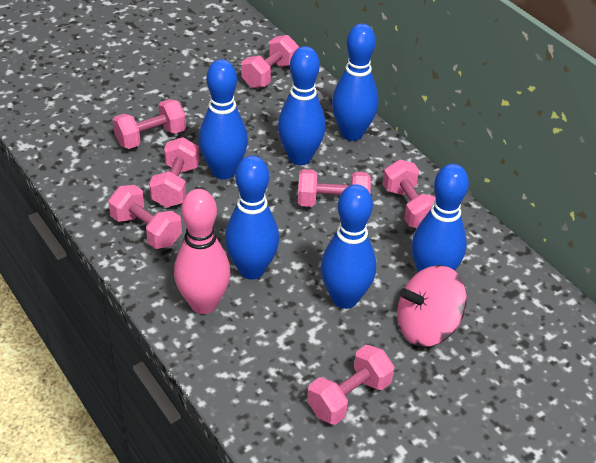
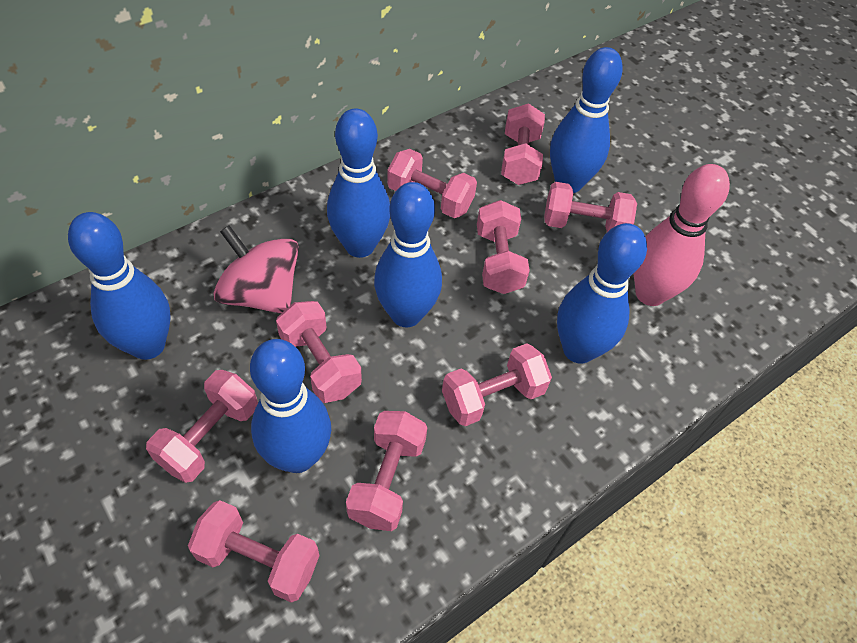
pink dumbbell: [108,185,182,249] [113,99,186,149] [149,137,199,208] [241,35,299,88] [298,169,371,207] [307,345,394,425] [383,159,436,228] = 7 -> [146,370,258,483] [188,500,320,602] [276,301,362,403] [346,411,427,531] [387,149,477,218] [442,343,552,426] [477,200,530,294] [501,103,545,185] [544,182,637,232] = 9

